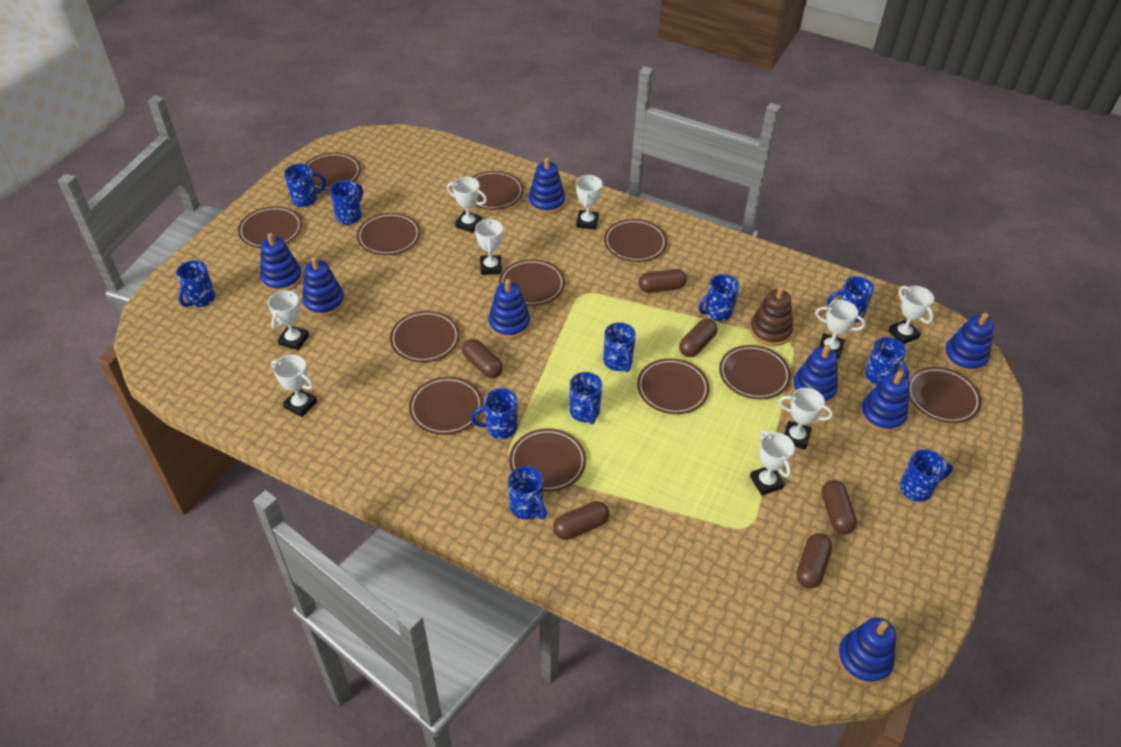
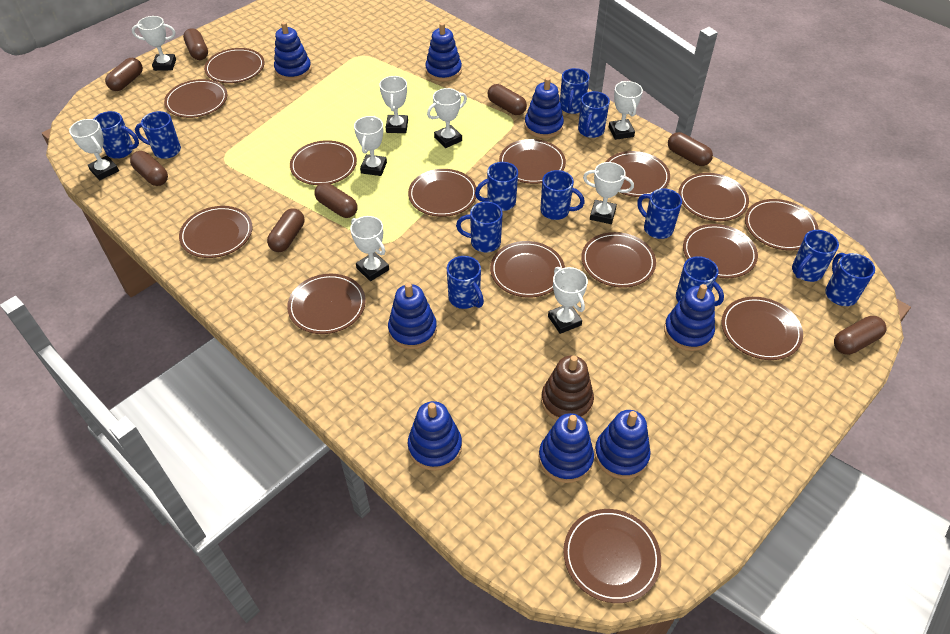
blue mug: [176,260,216,307] [284,163,326,207] [330,181,363,225] [471,388,518,439] [508,466,547,520] [569,372,602,424] [603,322,636,372] [699,274,739,321] [827,276,874,323] [865,337,909,385] [900,449,953,502] = 11 -> [93,111,139,159] [135,111,181,159] [447,256,484,309] [456,202,503,252] [475,162,518,211] [541,170,585,220] [560,68,589,114] [578,91,610,138] [637,188,682,239] [676,256,724,306] [792,230,839,282] [825,253,875,306] = 12
brown capsule: [462,339,503,378] [553,501,609,540] [638,269,687,293] [679,319,717,357] [796,533,832,589] [821,480,857,534] = 6 -> [105,58,143,91] [130,151,168,186] [183,28,208,60] [267,208,304,252] [314,183,357,218] [488,84,527,115] [668,132,713,166] [834,316,887,355] = 8
brown plate: [238,206,302,248] [305,152,361,190] [357,213,420,255] [390,311,460,362] [409,377,483,435] [472,171,524,210] [499,259,565,306] [509,428,586,492] [604,219,667,262] [637,358,709,414] [719,345,791,399] [909,367,981,423] = 12 -> [164,79,227,118] [179,206,253,258] [204,48,265,83] [287,274,366,334] [290,140,357,185] [408,169,477,217] [490,241,565,298] [499,139,566,184] [563,509,661,603] [581,232,656,288] [606,151,670,197] [678,173,749,221] [683,224,758,278] [722,297,803,360] [745,199,819,250] = 15

